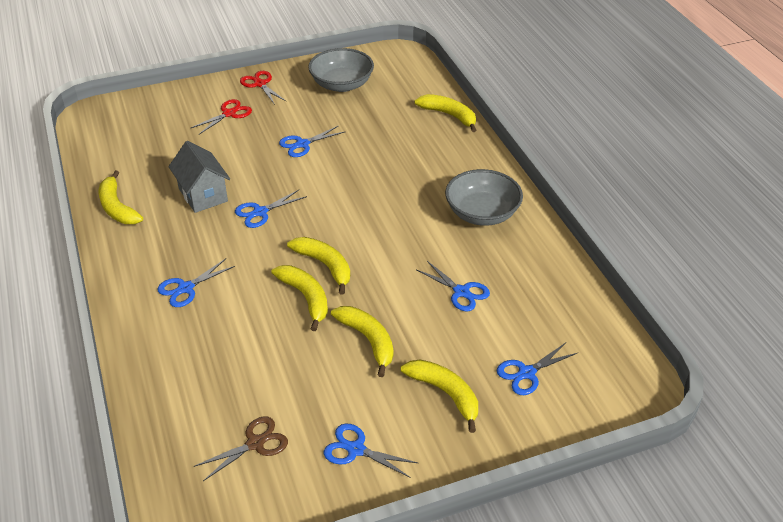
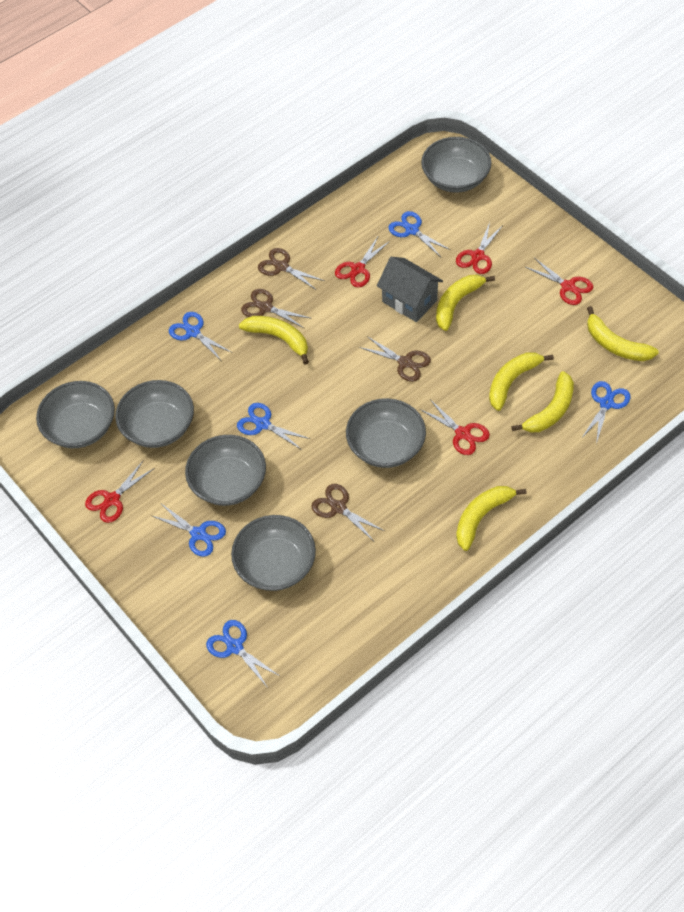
brown scissors: [194,416,288,481] = 1 -> [241,289,310,328] [258,248,325,290] [311,484,384,541] [359,336,431,382] = 4
grey bowl: [308,48,374,92] [445,169,523,226] = 2 -> [36,381,115,448] [115,380,194,448] [185,435,266,506] [231,515,316,591] [346,398,426,468] [421,137,492,193] = 6
red scissors: [191,99,252,134] [240,71,286,105] = 2 -> [85,460,153,523] [335,235,390,287] [420,399,490,455] [456,222,503,274] [526,258,593,305] = 5

